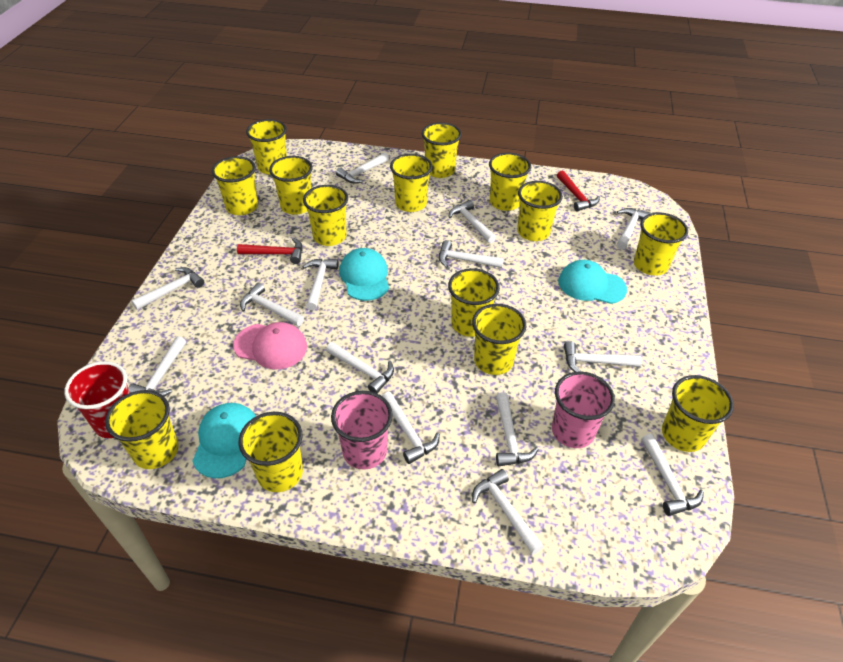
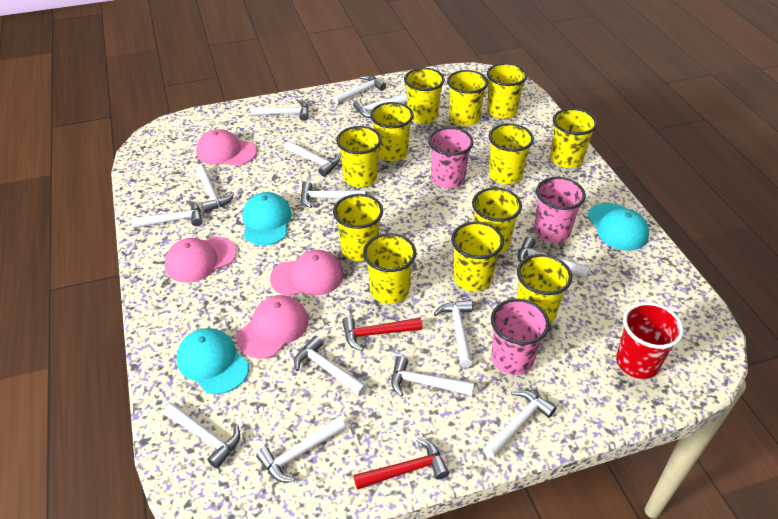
pink cap: [233,322,307,369] = 1 -> [165,236,236,283] [196,129,257,166] [237,295,309,359] [270,250,344,296] = 4
pink cup: [331,391,393,470] [552,371,615,448] = 2 -> [428,127,474,188] [491,299,550,375] [534,177,586,243] = 3
yellow cup: [105,390,179,469] [212,156,258,215] [239,412,303,492] [246,119,287,175] [269,156,313,215] [303,185,348,246] [390,154,433,212] [422,122,462,178] [448,268,500,337] [472,304,526,375] [489,153,531,211] [517,181,563,241] [634,212,688,276] [662,375,734,452] = 14 -> [333,194,383,261] [336,126,382,187] [363,233,417,304] [370,102,414,161] [404,68,445,124] [447,70,488,126] [451,221,504,291] [472,187,522,254] [487,63,527,119] [489,123,534,185] [517,254,572,324] [550,108,597,168] = 12

